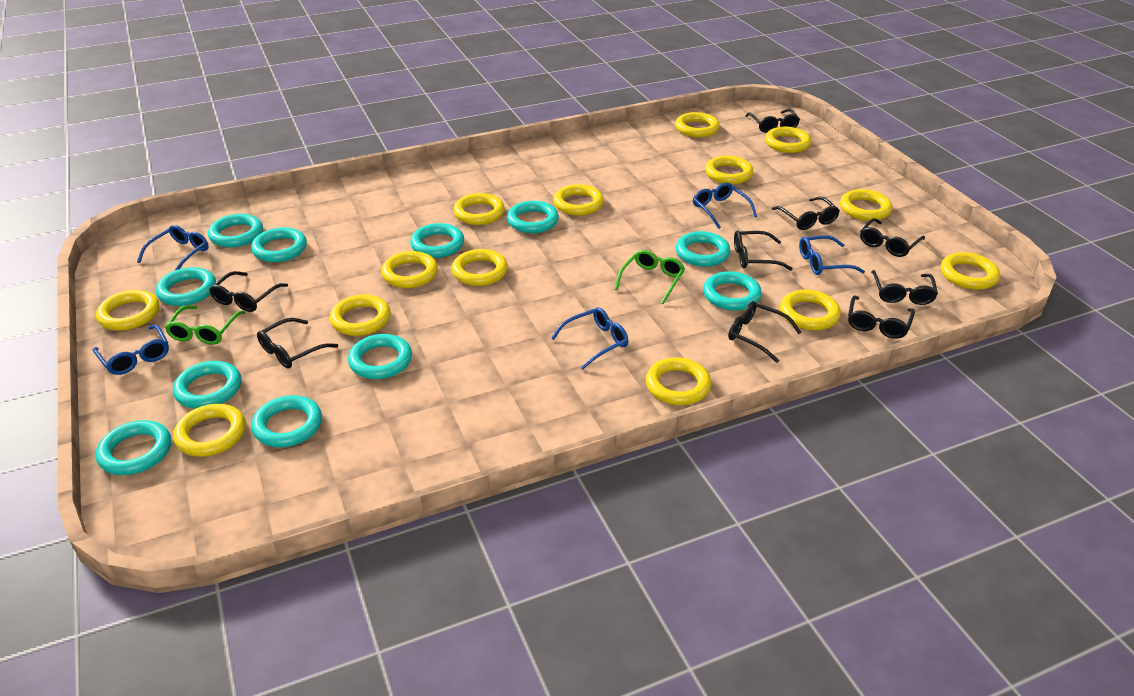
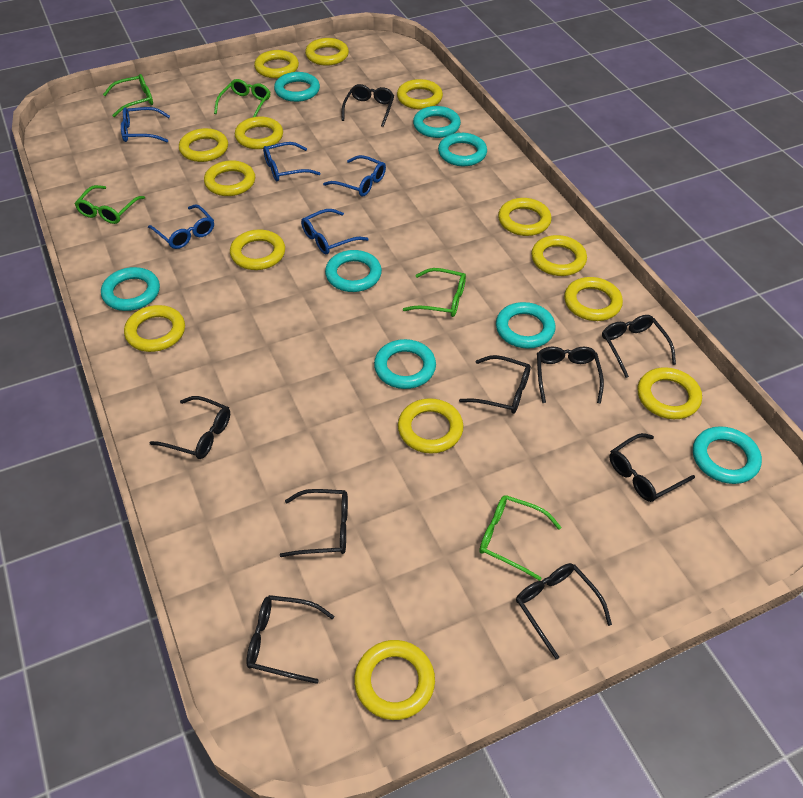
green glasses: [165,305,246,345] [615,250,685,304] = 2 -> [75,185,145,224] [103,74,153,117] [214,79,270,117] [403,268,466,317] [479,495,561,581] = 5
turquoise ring: [96,420,171,475] [156,267,216,306] [173,361,241,409] [208,214,263,247] [251,227,307,262] [251,395,322,447] [348,334,412,379] [410,223,464,258] [507,201,559,233] [676,231,730,267] [703,271,762,311] = 11 -> [101,267,160,311] [274,72,320,102] [325,250,382,292] [374,339,436,389] [413,106,461,138] [438,133,487,166] [496,302,555,349] [693,426,762,484] = 8

